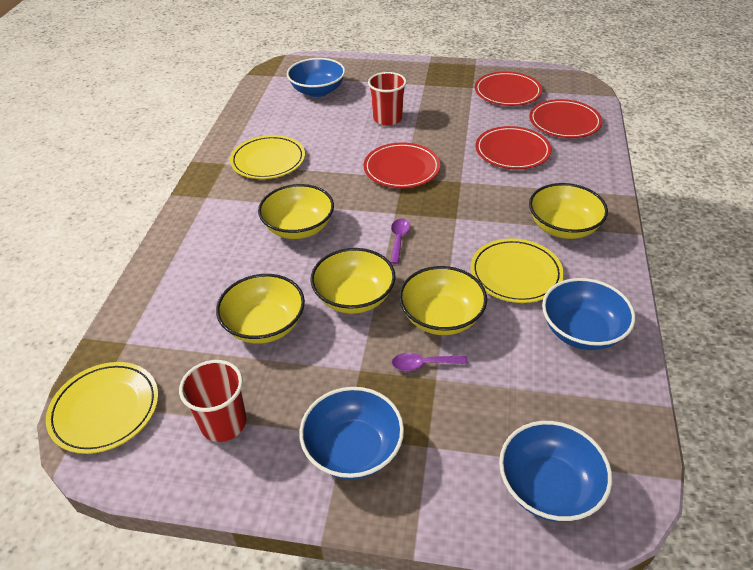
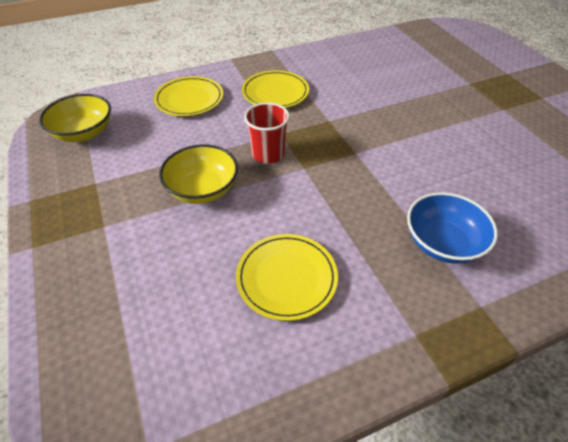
blue bowl: [287,58,345,97] [299,387,404,480] [499,421,612,522] [542,278,635,350] = 4 -> [407,192,498,264] = 1
purple spoon: [390,219,410,264] [392,353,468,371] = 2 -> none = 0
red cup: [179,360,247,442] [368,72,407,126] = 2 -> [244,102,290,164] = 1
red plate: [364,142,440,188] [475,71,542,106] [476,126,551,169] [529,99,602,138] = 4 -> none = 0
yellow bowl: [216,274,305,344] [258,184,334,239] [311,248,396,314] [399,266,487,335] [529,183,608,239] = 5 -> [39,94,111,142] [159,144,238,204] = 2

